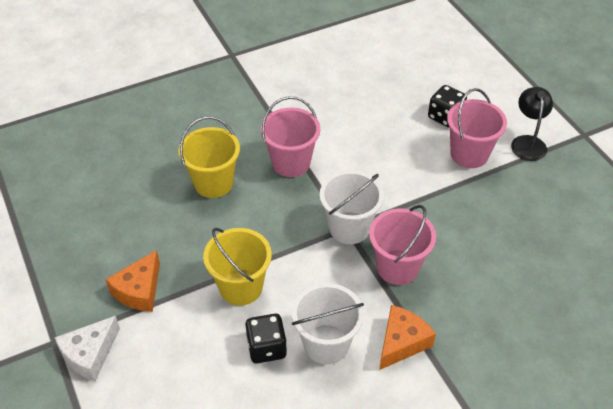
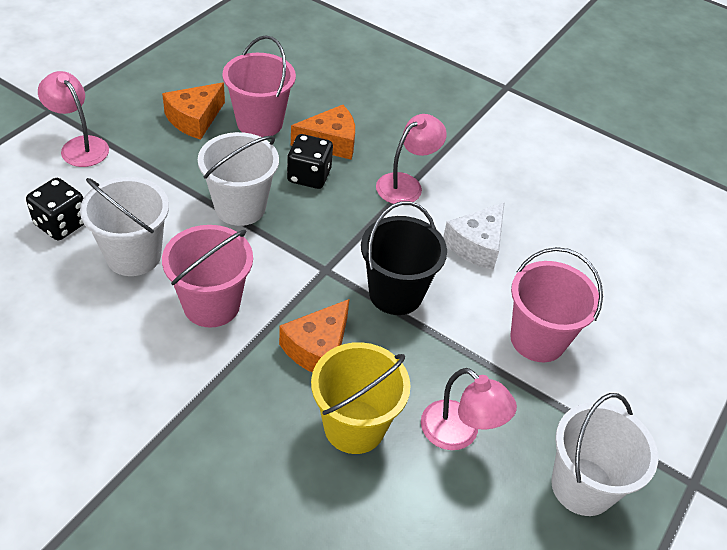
black bucket: none = 0 -> [361,201,447,315] = 1
black lamp: [511,87,553,161] = 1 -> none = 0
orange cheese: [105,250,160,312] [379,305,436,370] = 2 -> [162,82,225,140] [279,299,349,373] [291,105,355,160] = 3
pink lamp: none = 0 -> [38,71,109,167] [376,114,447,204] [421,368,517,450] = 3
white bucket: [292,283,364,364] [320,170,384,244] = 2 -> [80,177,169,276] [198,132,279,226] [551,393,658,516] = 3
yellow bucket: [179,116,240,198] [203,228,272,306] = 2 -> [311,342,411,454] = 1

